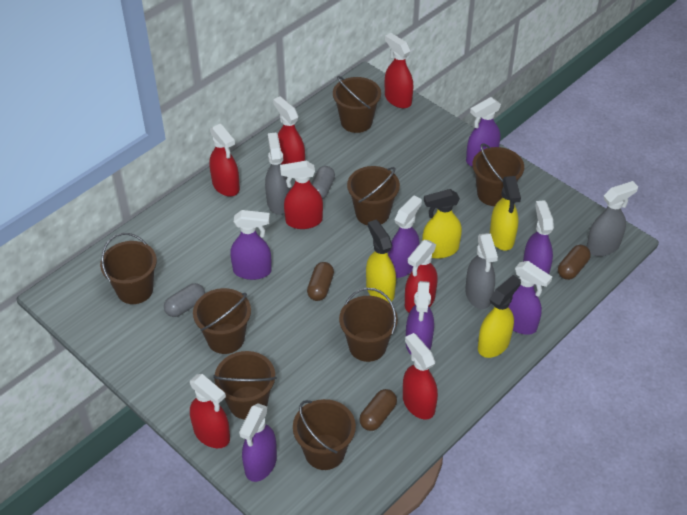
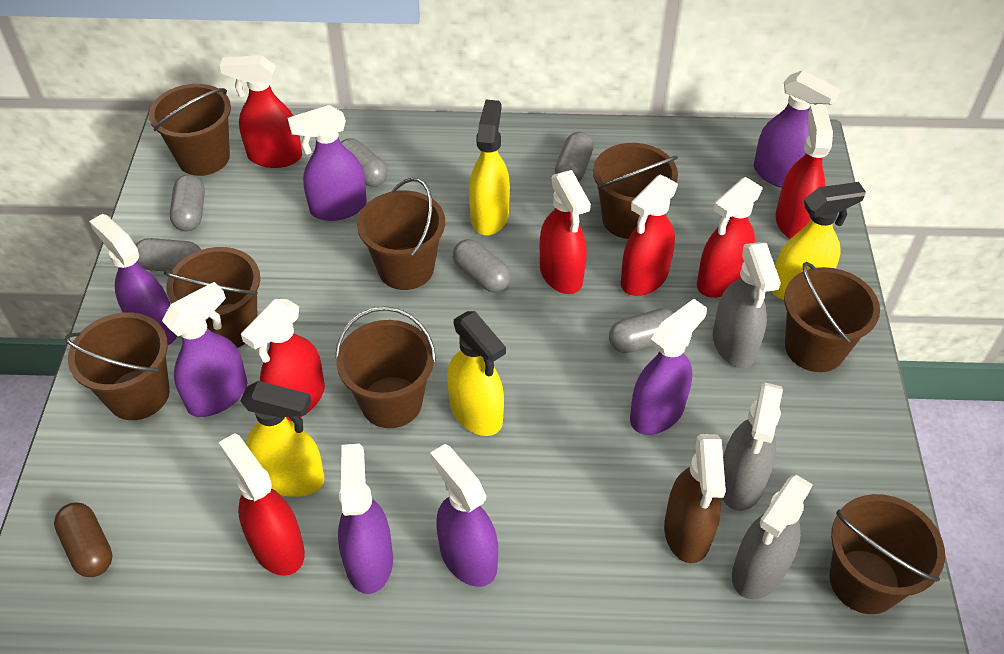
brown capsule: [307,262,334,301] [359,389,397,431] [558,245,591,280] = 3 -> [54,503,113,577] = 1
brown spray bottle: none = 0 -> [664,434,726,563] = 1
grey capsule: [164,283,205,317] [311,166,335,199] = 2 -> [136,238,201,271] [170,175,205,231] [341,138,388,187] [453,239,511,293] [555,132,594,182] [609,308,674,353] = 6

